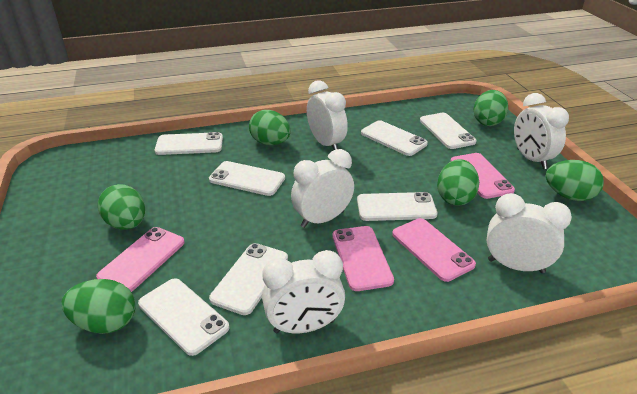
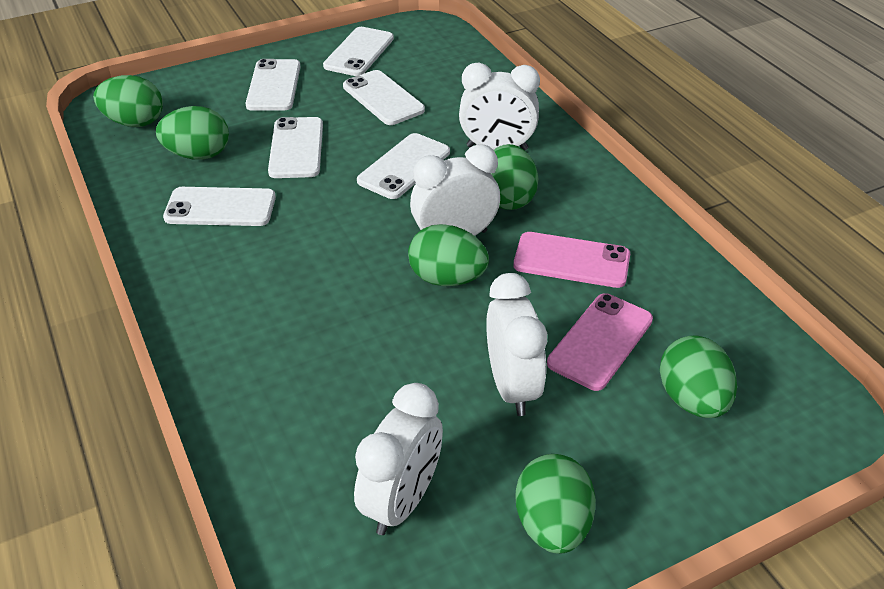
pink phone: [96,227,184,292] [333,226,394,291] [392,218,476,282] [450,153,515,199] = 4 -> [514,232,630,288] [547,293,653,391] = 2
white clock: [262,250,345,333] [291,149,354,228] [307,80,348,150] [487,193,572,273] [514,93,569,169] = 5 -> [354,383,443,535] [410,144,500,236] [459,62,540,150] [486,273,547,416] = 4
white phone: [138,278,229,356] [155,132,223,155] [209,161,285,196] [209,243,288,315] [357,192,437,221] [361,120,428,156] [420,113,476,149] = 7 -> [163,187,276,226] [246,59,301,111] [268,117,323,178] [323,27,394,76] [343,70,425,125] [357,133,450,199] = 6

